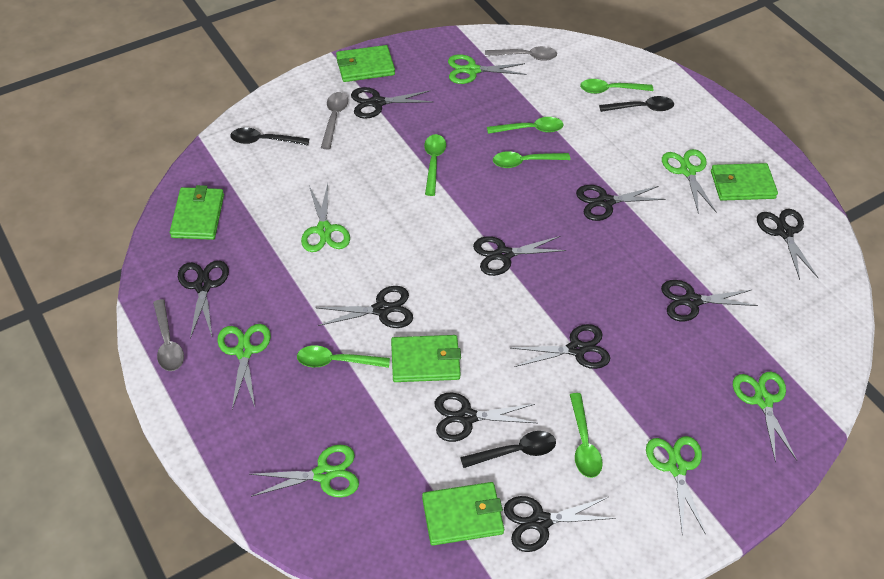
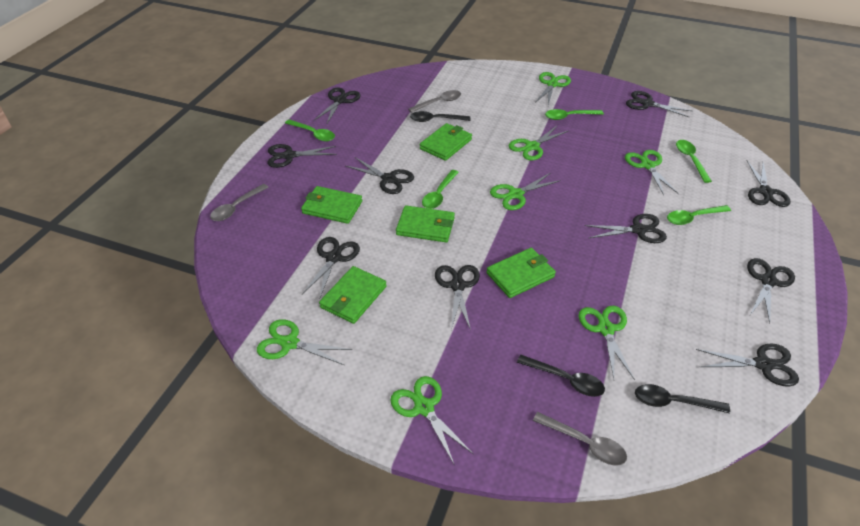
green spoon: [297,345,390,368] [424,134,446,196] [487,117,563,134] [493,151,570,168] [570,393,603,478] [580,79,653,94] = 6 -> [285,119,335,141] [422,170,459,209] [545,109,604,120] [667,205,731,225] [676,140,712,183] = 5

